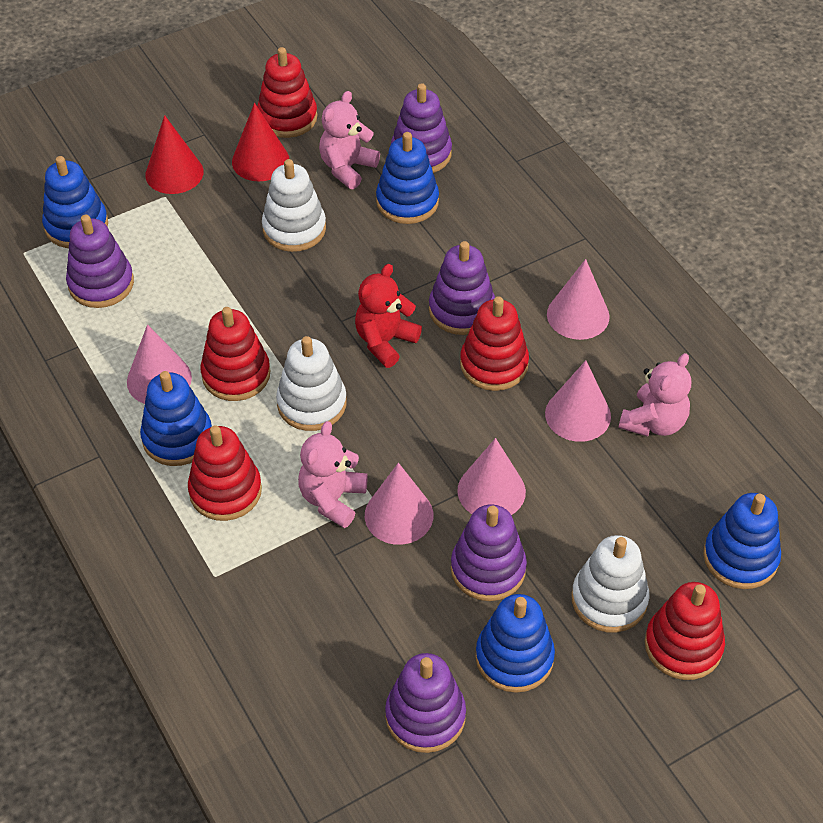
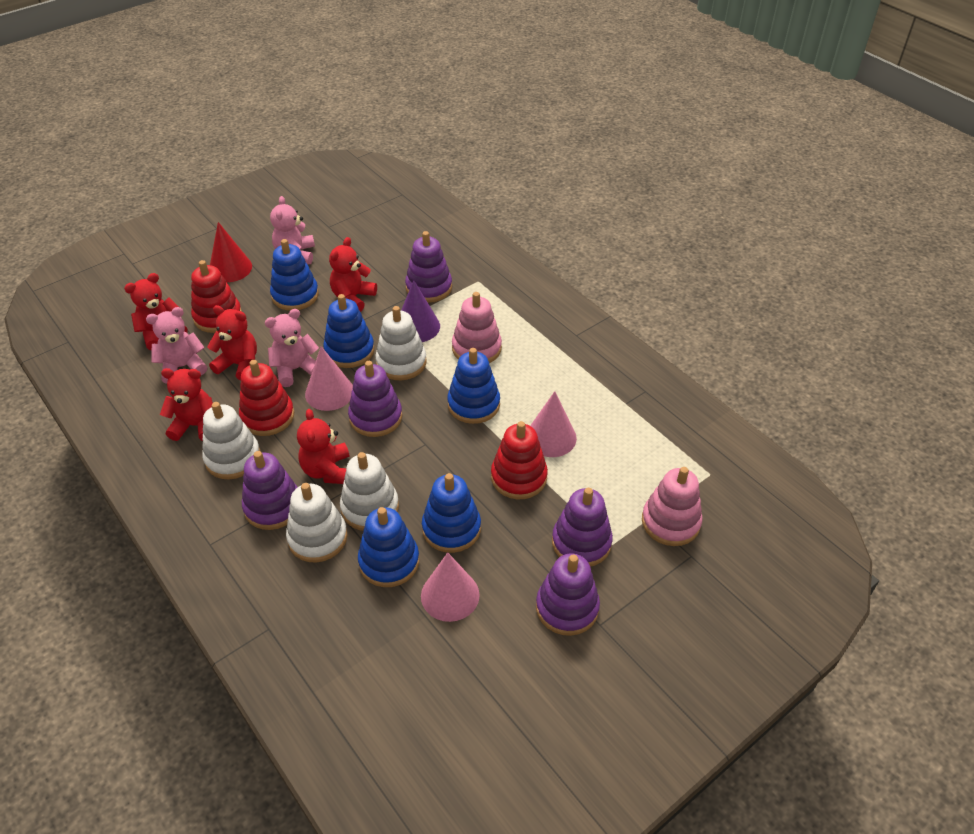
pink cone: [127,324,192,404] [365,463,433,545] [457,438,526,515] [545,360,611,442] [547,259,610,340] = 5 -> [305,346,353,411] [421,552,480,622] [530,391,577,457] = 3
pink stacking toy: none = 0 -> [452,292,502,363] [642,467,703,546] = 2
purple cone: none = 0 -> [401,280,440,342] = 1
red cone: [145,115,204,194] [232,103,289,182] = 2 -> [210,222,252,282] = 1
red stacking toy: [188,426,262,521] [200,307,270,401] [257,47,317,138] [460,296,529,391] [645,582,725,680] = 5 -> [191,260,242,333] [239,360,294,436] [491,421,548,499] = 3
red teddy bear: [355,264,422,368] = 1 -> [124,273,188,350] [160,368,213,441] [207,305,257,381] [297,409,350,484] [329,237,377,312] = 5
white stacking toy: [262,159,326,252] [276,336,347,431] [571,535,649,633] = 3 -> [202,402,261,479] [286,483,348,562] [340,452,399,531] [375,306,427,380] = 4

